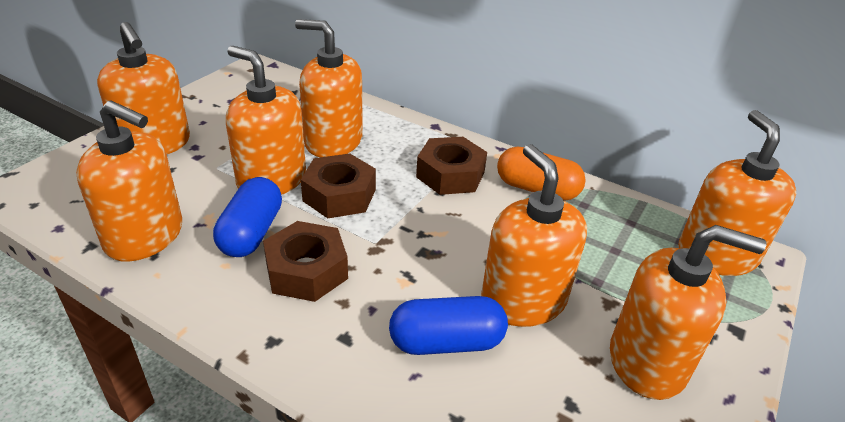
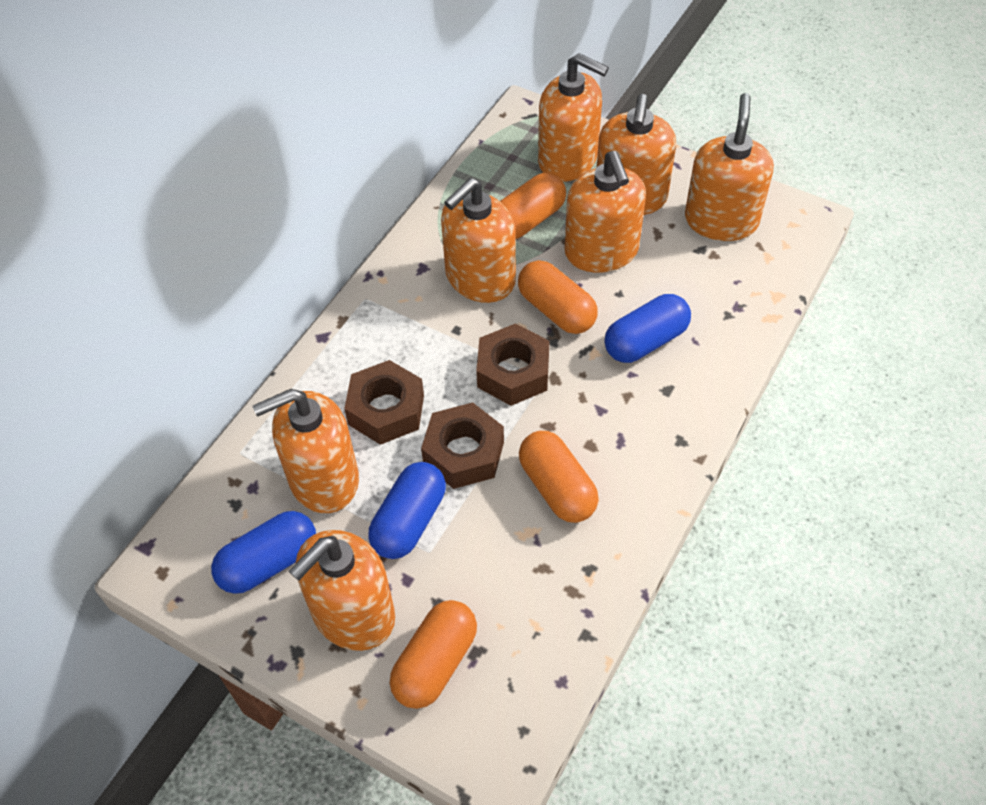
blue capsule: [213,177,282,257] [389,296,508,355] = 2 -> [211,511,316,594] [368,462,446,559] [604,294,691,363] = 3
orange capsule: [497,146,586,201] = 1 -> [390,600,477,709] [500,173,566,239] [518,260,598,334] [519,431,599,523] = 4

